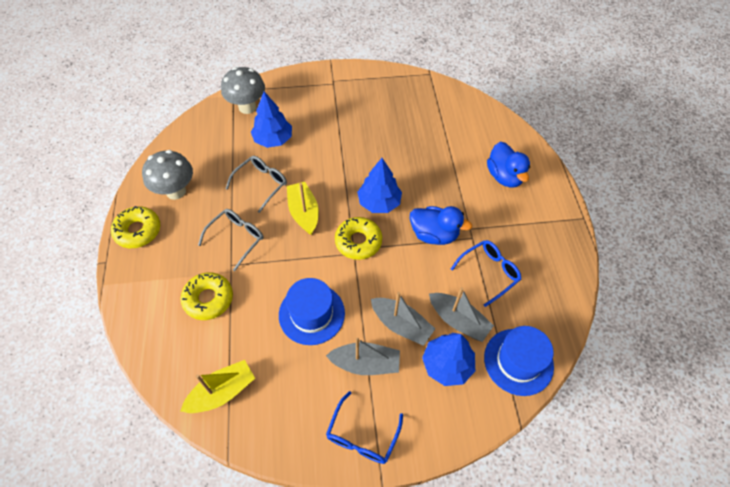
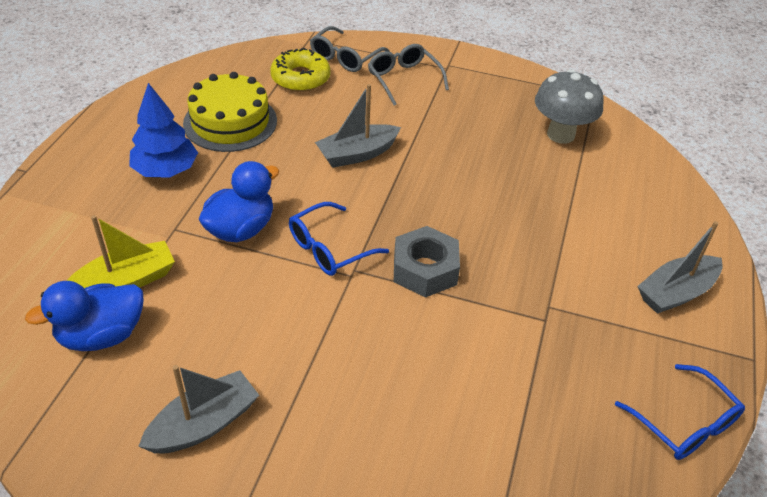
blue hat: [279,278,345,345] [484,326,554,396] = 2 -> none = 0
blue tree: [251,92,292,148] [357,158,402,213] [422,333,475,386] = 3 -> [129,83,198,178] = 1
grey mushroom: [142,150,193,200] [221,67,265,114] = 2 -> [535,69,604,144] = 1
grey nut: none = 0 -> [394,226,460,298] = 1
yellow boat: [180,360,255,413] [287,182,319,234] = 2 -> [67,215,175,288] = 1
yellow cake: none = 0 -> [183,72,277,152] = 1
yellow donut: [111,206,160,248] [180,272,233,320] [335,217,382,260] = 3 -> [270,48,330,92] = 1

